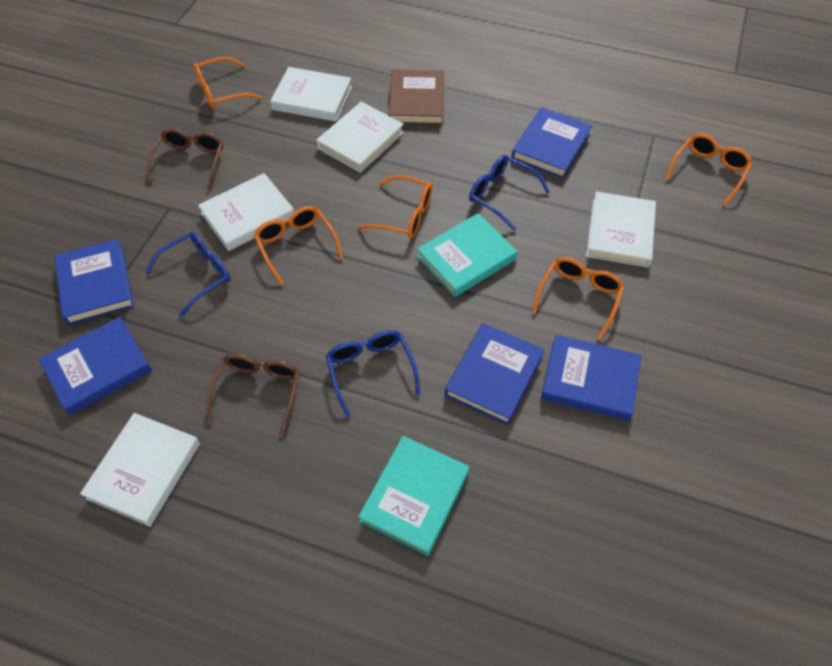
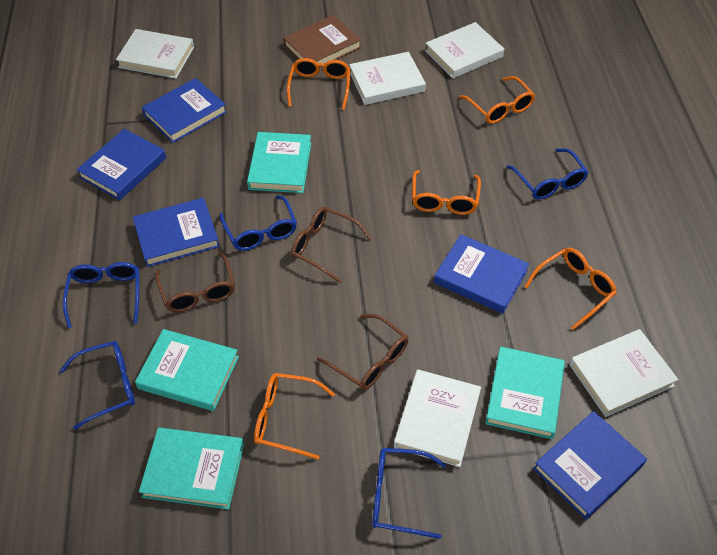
blue glasses: [145,232,231,317] [326,330,420,417] [469,155,550,231] = 3 -> [60,341,135,430] [63,262,139,328] [219,195,297,251] [372,448,446,539] [507,148,589,199] = 5
brown glasses: [147,128,223,190] [206,354,300,436] = 2 -> [155,252,235,312] [291,207,371,283] [317,314,408,390] = 3
turquoise book: [358,436,470,556] [417,213,517,297] = 2 -> [135,329,239,411] [139,427,244,509] [247,132,311,193] [485,347,565,439] = 4

